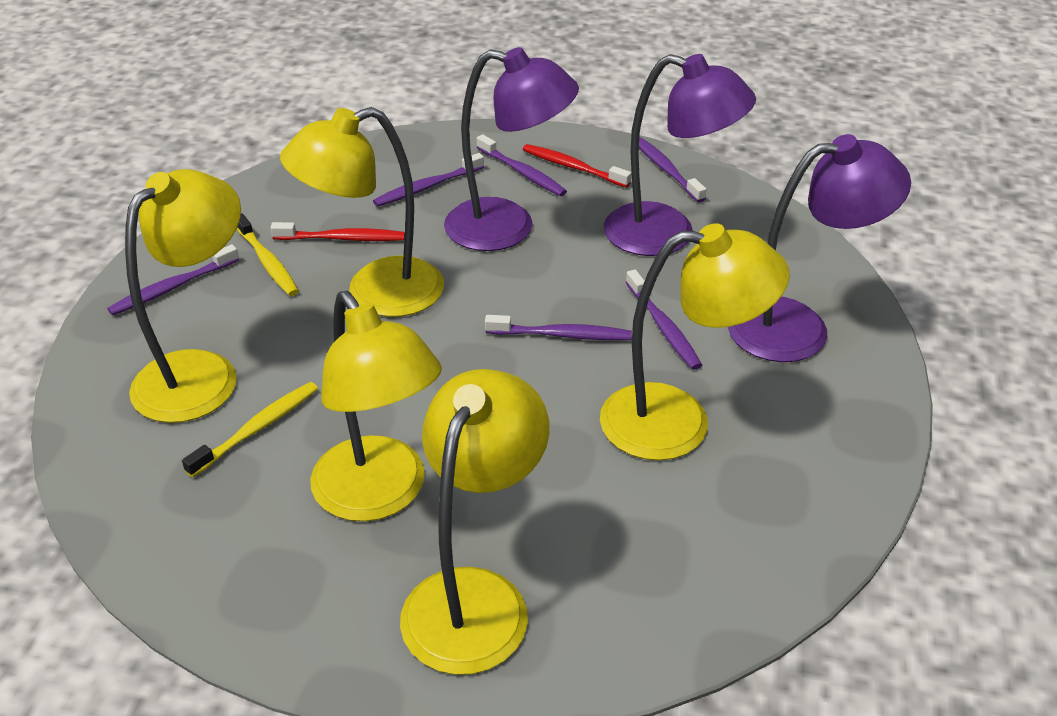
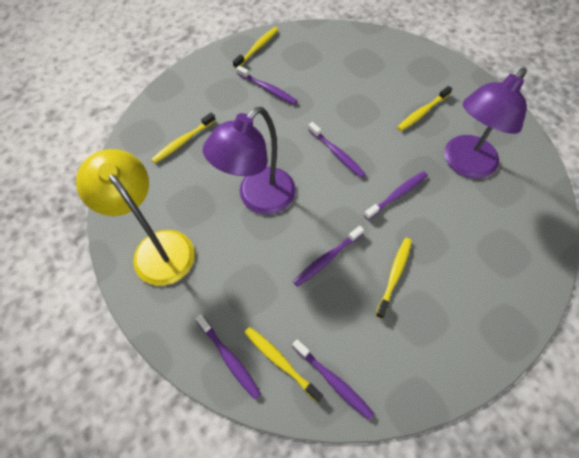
purple lamp: [444,47,579,251] [603,54,756,256] [728,134,911,362] = 3 -> [203,107,296,214] [444,68,527,179] = 2
red toothbrush: [270,222,405,241] [523,144,631,187] = 2 -> none = 0
yellow lamp: [125,169,241,423] [280,107,444,317] [310,291,442,522] [400,369,549,675] [600,223,790,461] = 5 -> [76,149,195,286] = 1
yellow toothbrush: [182,382,318,477] [237,213,299,296] = 2 -> [151,112,216,163] [233,27,279,69] [244,327,324,403] [376,238,412,319] [397,86,452,131] = 5

